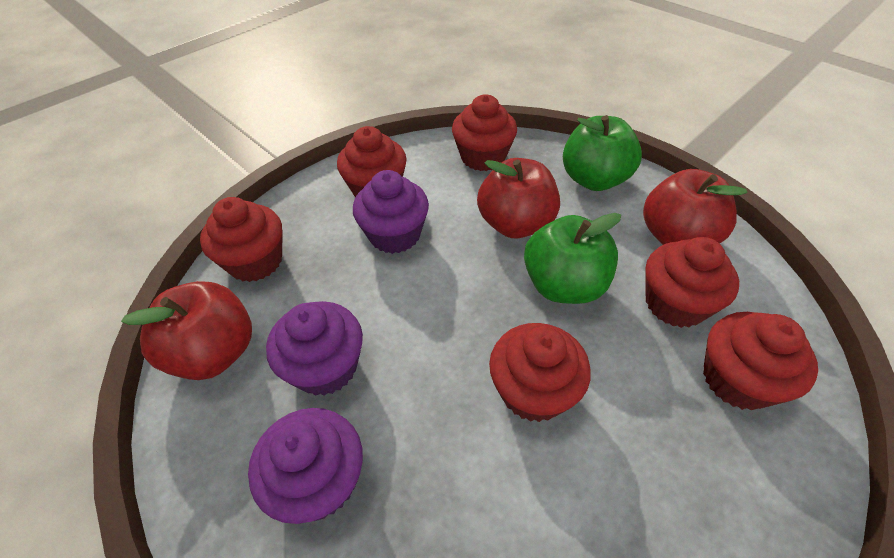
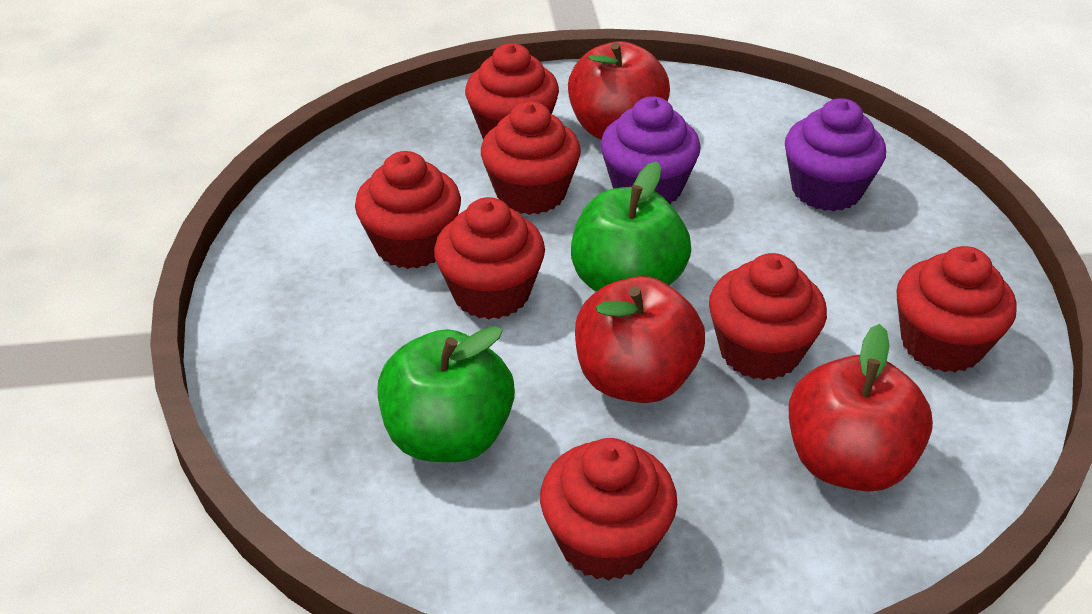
purple cupcake: [248,408,363,524] [266,301,363,396] [353,170,429,254] = 3 -> [601,96,701,205] [785,98,886,211] = 2
red cupcake: [200,197,282,282] [337,126,407,197] [452,94,517,171] [489,323,591,422] [645,237,739,328] [703,312,818,410] = 6 -> [355,151,461,269] [434,197,545,319] [465,43,559,139] [481,101,581,215] [540,438,677,581] [709,253,827,380] [896,246,1017,372] = 7

